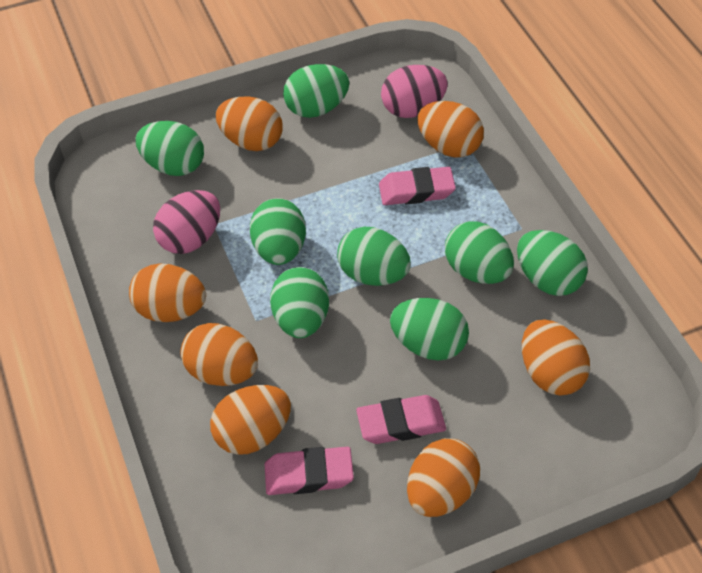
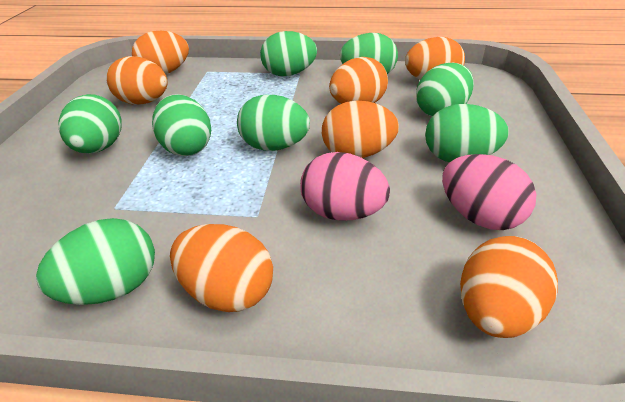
pink eraser: [265,447,354,495] [356,395,446,444] [379,167,456,205] = 3 -> none = 0

